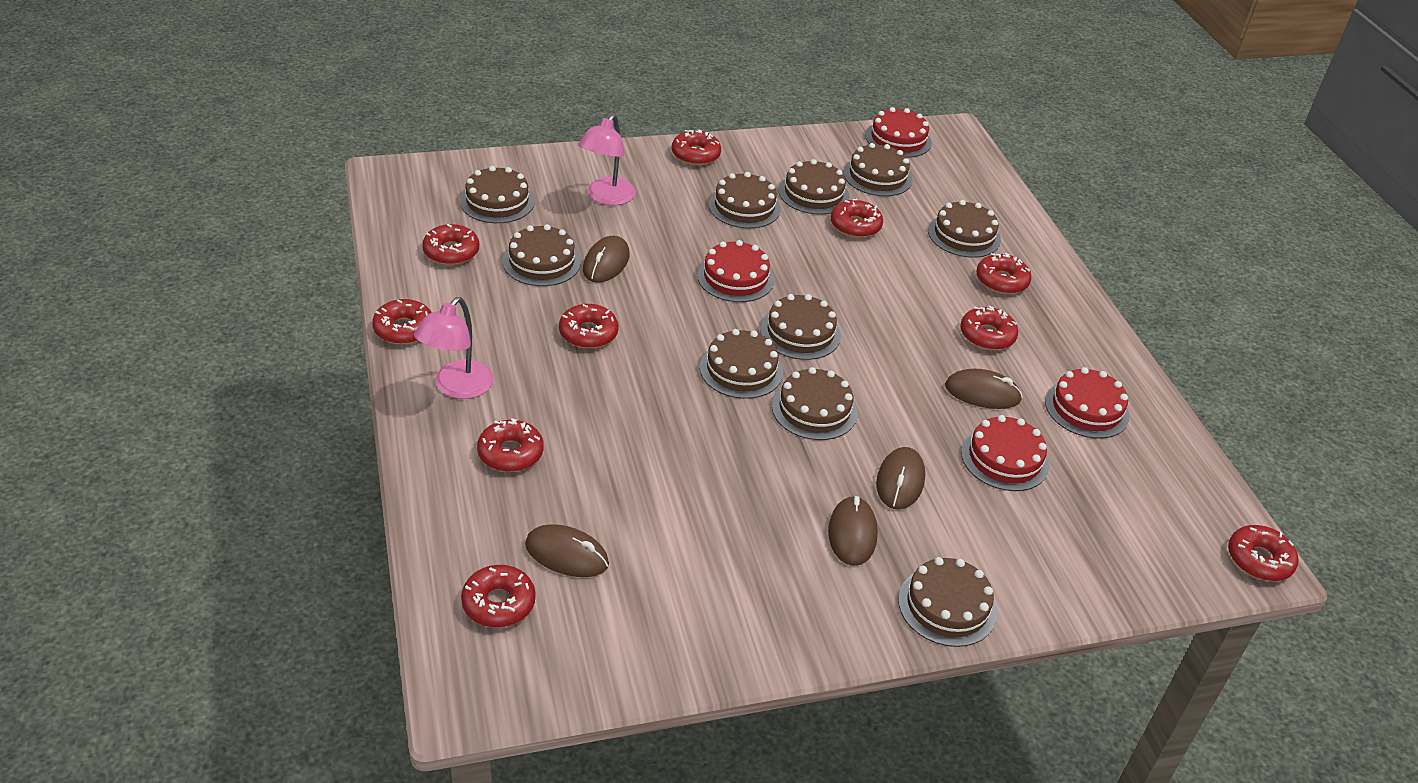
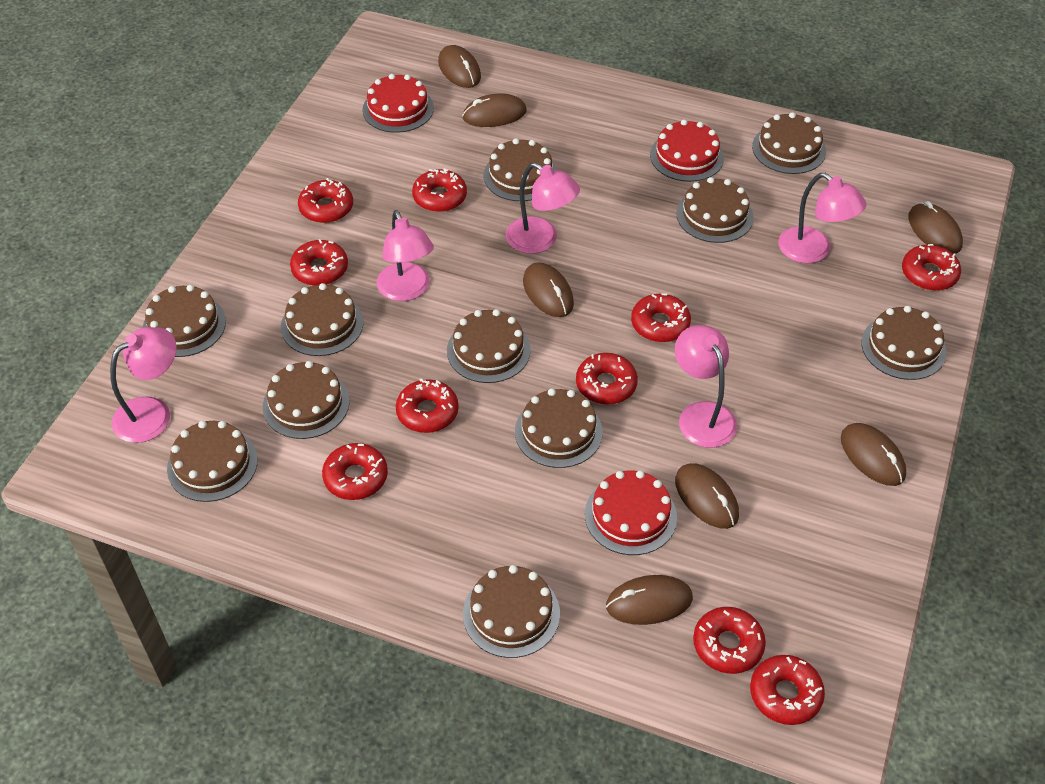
brown cake: [460,166,535,223] [503,224,581,286] [700,329,783,399] [709,172,781,228] [760,294,841,360] [772,367,857,440] [779,159,849,215] [843,143,913,196] [898,557,997,647] [928,200,1001,258] = 10 -> [143,285,226,357] [167,421,258,502] [263,361,350,439] [281,283,364,356] [447,309,531,383] [463,565,560,658] [483,138,557,201] [515,388,603,468] [676,177,753,243] [752,112,826,174] [861,306,946,380] = 11
brown mouse: [525,524,609,577] [583,236,630,283] [828,496,878,566] [876,447,925,510] [945,369,1023,409] = 5 -> [438,45,481,88] [462,93,527,127] [523,262,574,317] [606,575,693,625] [675,463,739,529] [841,423,906,486] [908,201,963,254] = 7
pink lamp: [414,297,494,399] [578,114,636,206] = 2 -> [110,327,177,443] [376,210,434,301] [506,163,580,254] [675,325,737,448] [778,173,867,264] = 5
red cake: [697,240,774,302] [865,107,932,158] [961,415,1049,491] [1045,367,1130,438] = 4 -> [362,74,434,133] [585,471,677,555] [650,120,724,182] = 3

